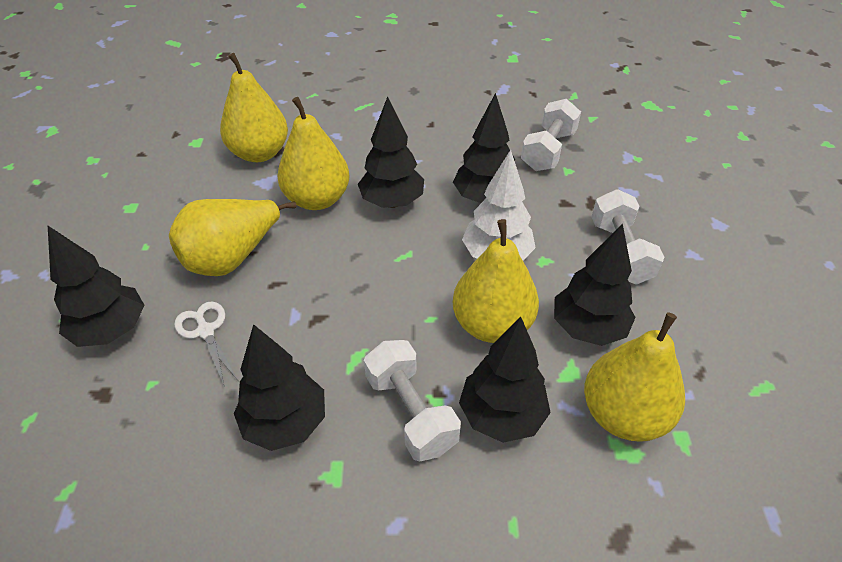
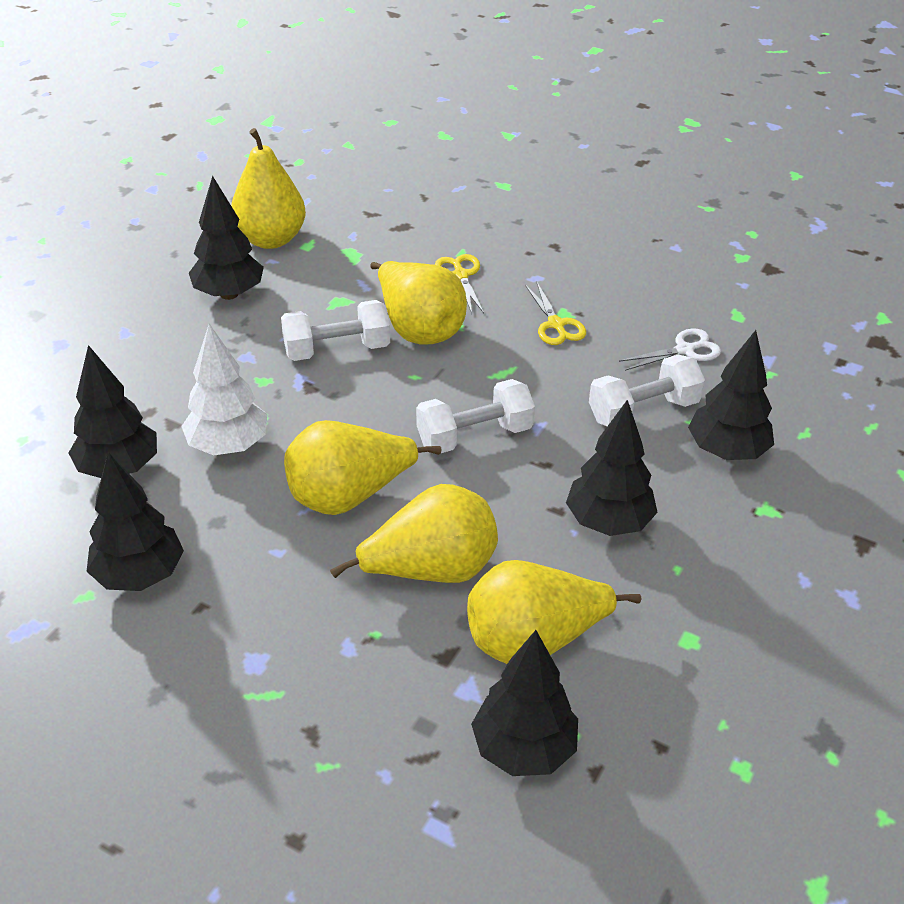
yellow scissors: none = 0 -> [435,254,484,314] [525,281,586,345] = 2

